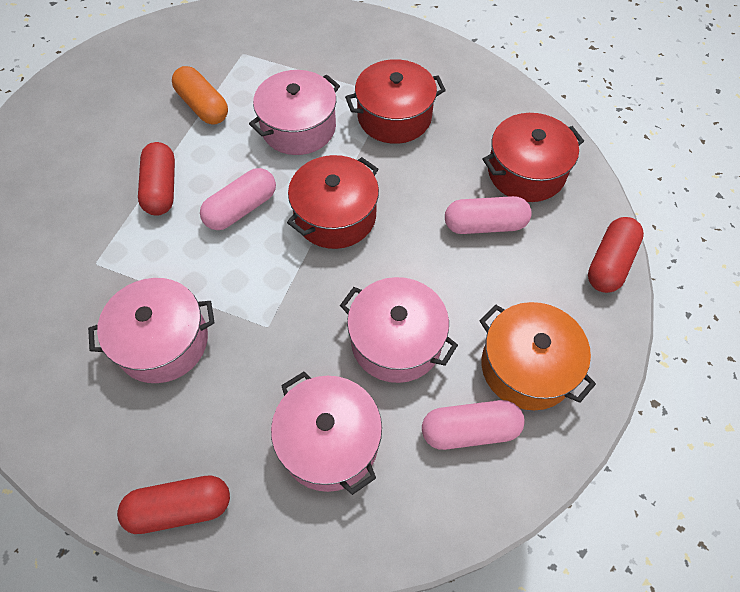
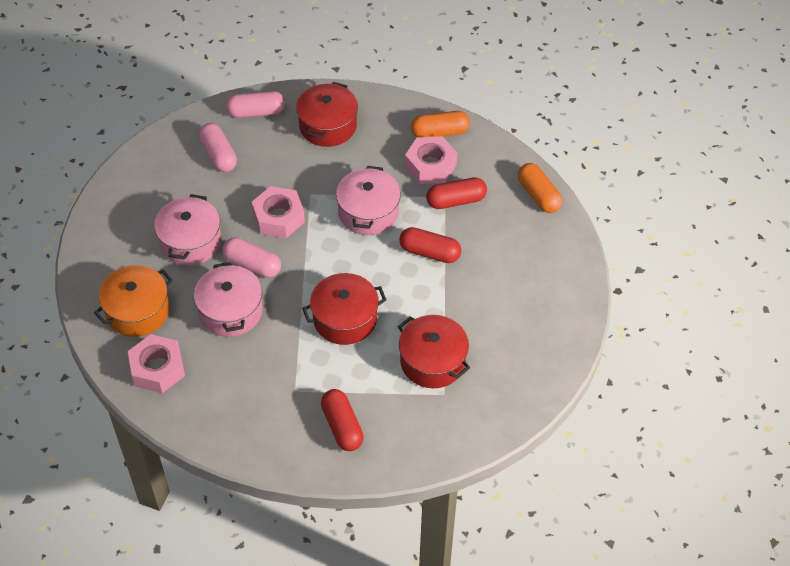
orange capsule: [172,66,228,125] = 1 -> [411,111,470,137] [518,163,563,213] = 2
pink nut: none = 0 -> [128,334,185,393] [252,186,305,238] [405,136,457,184] = 3
pink pot: [88,278,215,383] [249,70,340,155] [271,372,382,495] [340,277,458,383] = 4 -> [154,194,221,265] [194,262,263,337] [336,166,401,235] = 3

